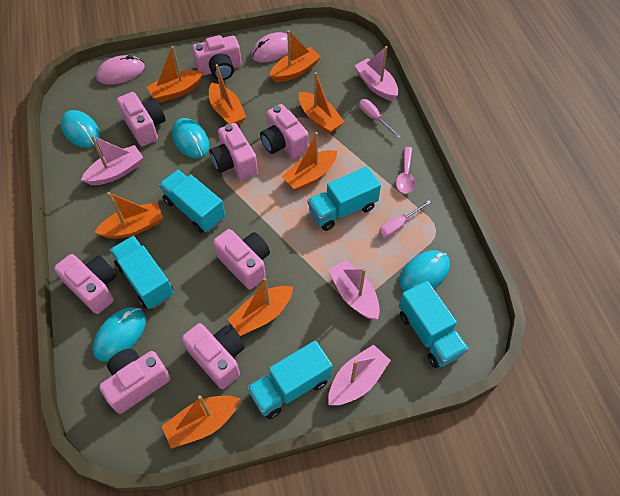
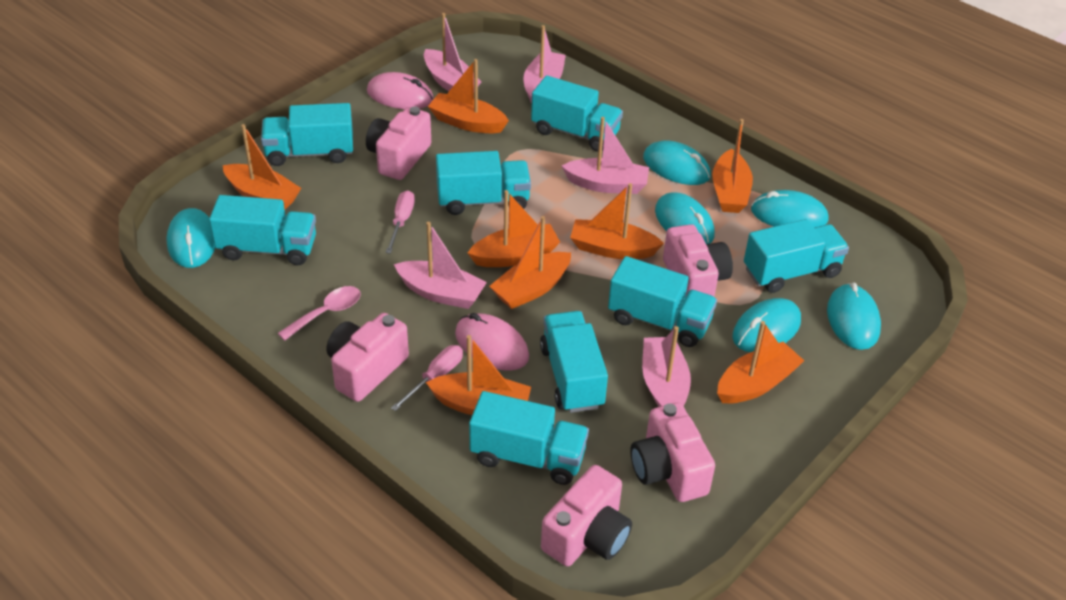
pink boat: [81,135,144,185] [328,259,380,320] [328,344,391,405] [354,46,398,101] = 4 -> [394,222,487,309] [424,13,481,91] [523,25,566,104] [561,117,649,194] [642,326,691,407] = 5
pink camera: [54,254,117,314] [99,348,171,414] [117,92,166,146] [182,323,245,389] [192,35,242,80] [210,123,258,180] [213,229,270,290] [260,104,309,159] = 8 -> [326,313,409,402] [366,106,431,180] [541,465,632,566] [630,402,715,502] [663,224,733,296] = 5
turquoise mouse: [61,110,100,148] [92,307,146,361] [172,118,209,158] [399,250,450,291] = 4 -> [166,208,215,268] [643,141,711,185] [655,193,715,244] [732,298,801,352] [751,190,829,228] [827,283,881,350] = 6
turquoise truck: [110,236,174,309] [159,170,225,233] [247,341,333,419] [308,166,381,231] [399,281,469,368] = 5 -> [209,195,316,265] [261,103,353,166] [436,151,531,215] [469,391,589,485] [531,75,623,152] [540,311,608,413] [608,256,717,347] [744,219,849,293] = 8

